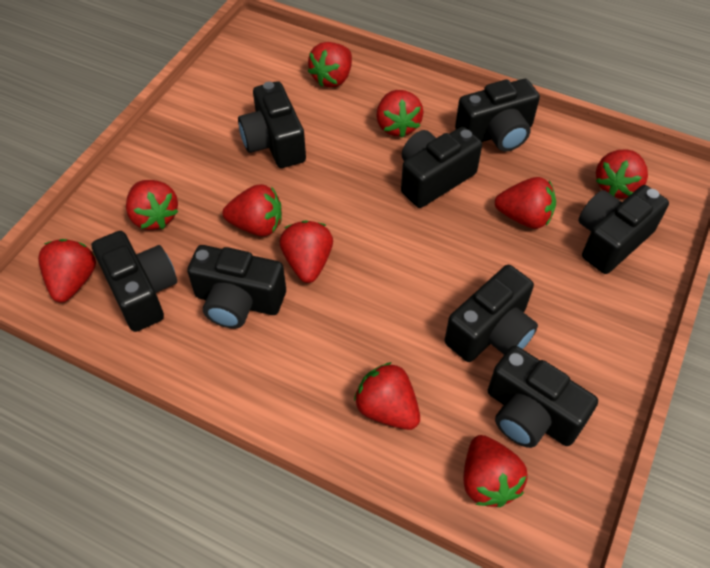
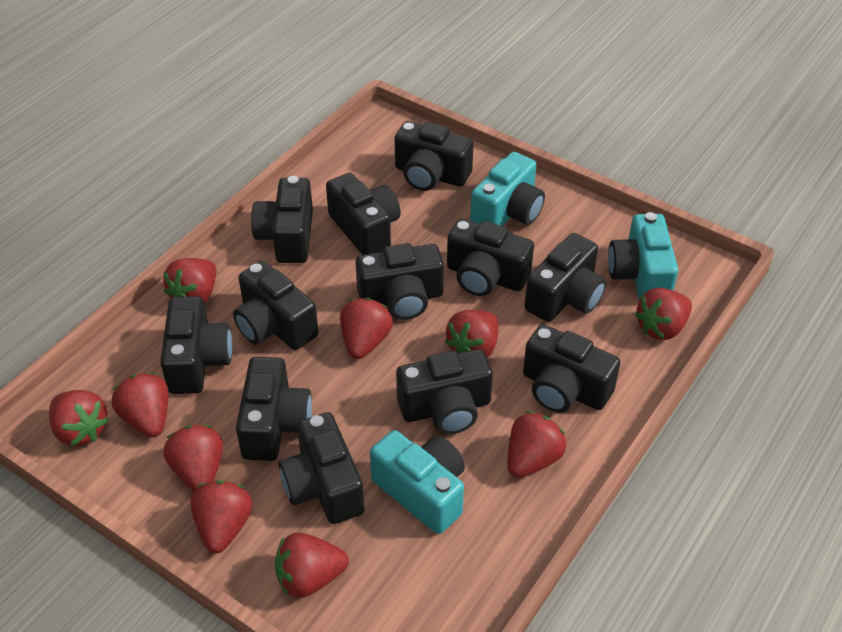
black camera: [92,231,177,332] [187,245,286,328] [238,81,306,168] [401,127,482,208] [445,265,538,362] [455,79,540,152] [488,346,598,448] [579,185,669,274] = 8 -> [160,296,233,394] [233,261,319,350] [236,357,312,461] [251,176,313,263] [279,412,365,524] [326,173,401,255] [356,243,444,320] [395,121,474,191] [396,349,493,434] [447,218,534,296] [523,324,620,413] [524,233,606,322] = 12
turquoise camera: none = 0 -> [370,430,465,534] [470,152,545,226] [608,212,678,300] = 3

